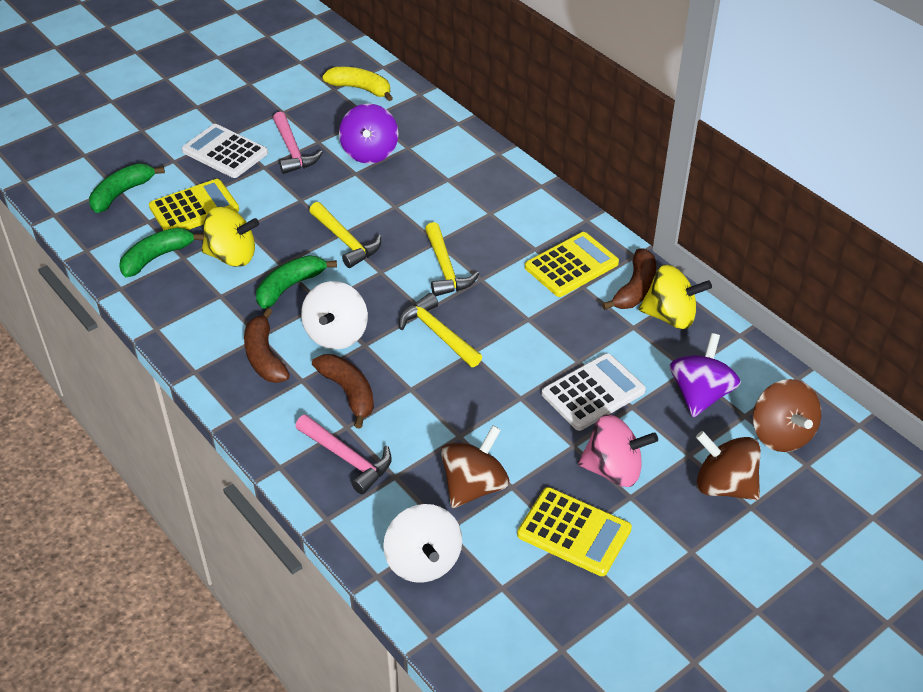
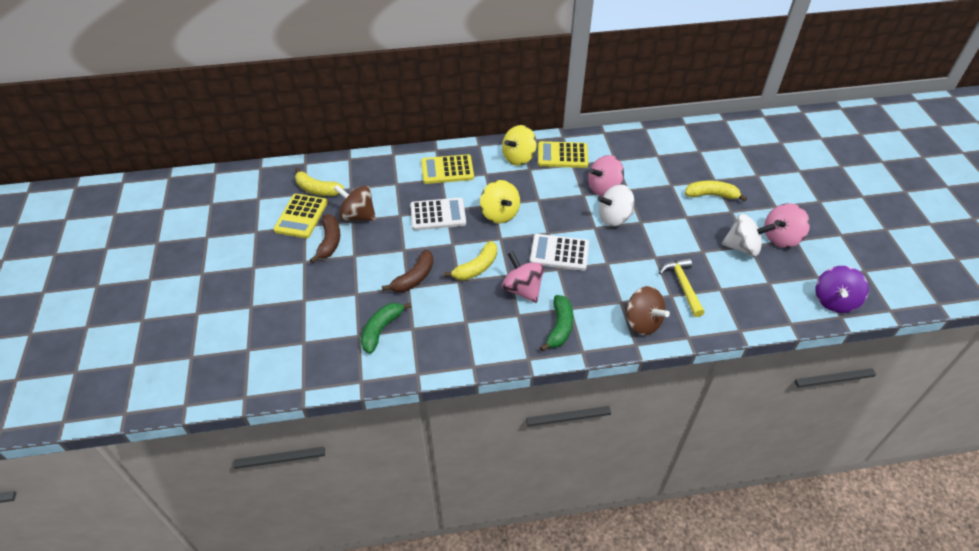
brown banana: [244,308,290,383] [312,354,374,428] [602,248,656,310] = 3 -> [310,214,340,263] [382,250,434,292] = 2
brown spinning top: [441,425,509,508] [696,431,761,500] [753,379,821,452] = 3 -> [333,185,376,221] [625,286,670,335] = 2
green banana: [89,164,165,213] [119,228,204,277] [256,255,337,309] = 3 -> [361,303,411,354] [540,295,574,351] = 2
pink hammer: [273,112,323,174] [295,415,392,494] = 2 -> none = 0
pink spinning top: [578,414,658,487] = 1 -> [502,251,544,303] [588,155,624,196] [764,203,810,248] = 3
purple spinning top: [339,103,398,164] [670,333,741,417] = 2 -> [815,266,869,313] = 1
yellow banana: [322,67,393,101] = 1 -> [295,168,344,196] [444,241,497,280] [685,181,747,202] = 3
yellow hammer: [309,202,381,268] [399,293,482,367] [425,222,479,297] = 3 -> [659,258,705,317] = 1

